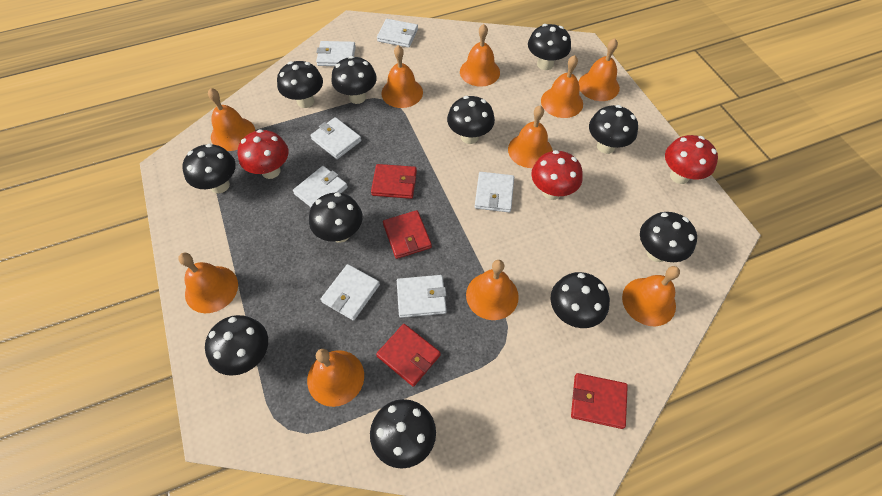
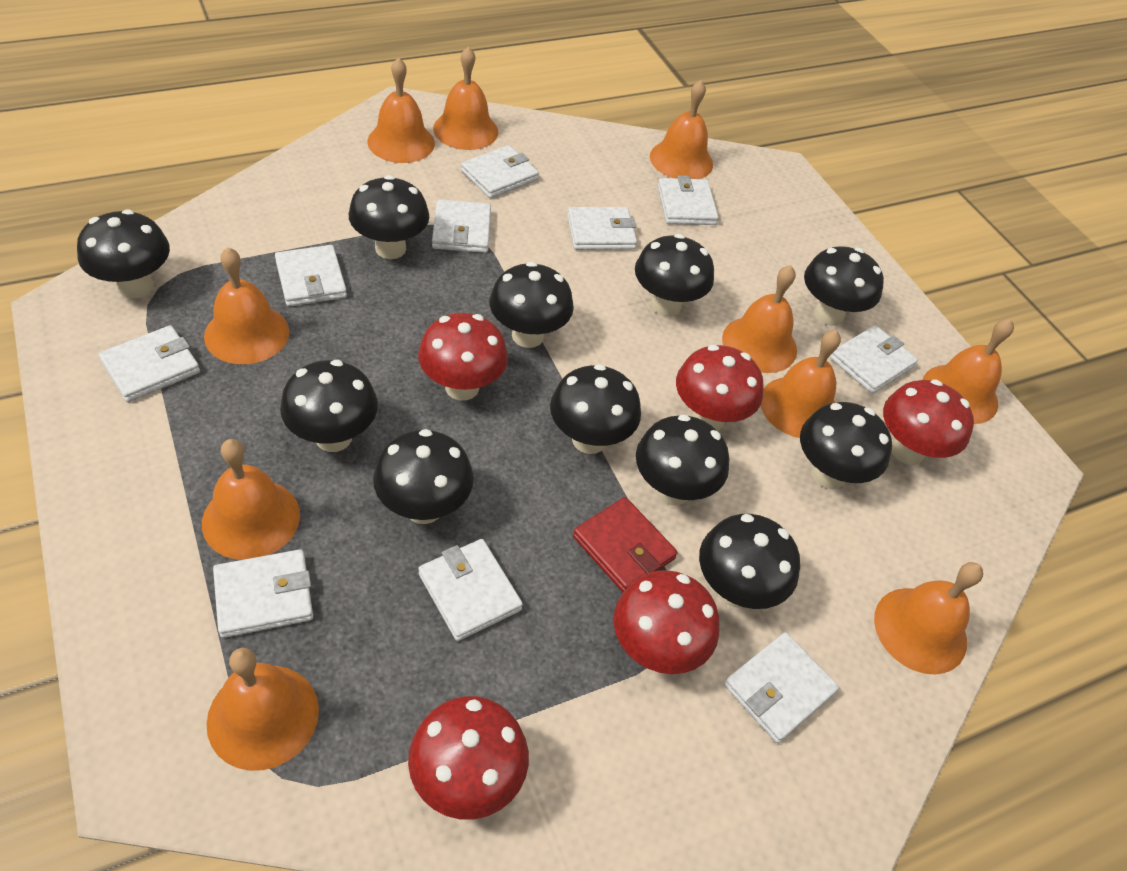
red mushroom: [238,129,289,179] [531,150,583,200] [665,135,718,184] = 3 -> [408,696,529,819] [418,313,508,401] [613,570,719,674] [676,345,764,430] [883,380,974,465] = 5
red wallet: [371,164,417,199] [376,324,441,387] [383,210,432,259] [571,373,628,429] = 4 -> [573,497,678,592] = 1
white wallet: [293,166,348,207] [310,117,362,159] [316,41,356,66] [320,264,380,321] [377,19,418,48] [397,275,447,318] [475,172,514,212] = 7 -> [99,325,200,402] [213,549,313,638] [275,245,347,307] [418,539,523,641] [432,199,491,253] [461,145,539,199] [567,207,637,250] [658,175,718,225] [724,632,839,743] [830,325,918,394] = 10

